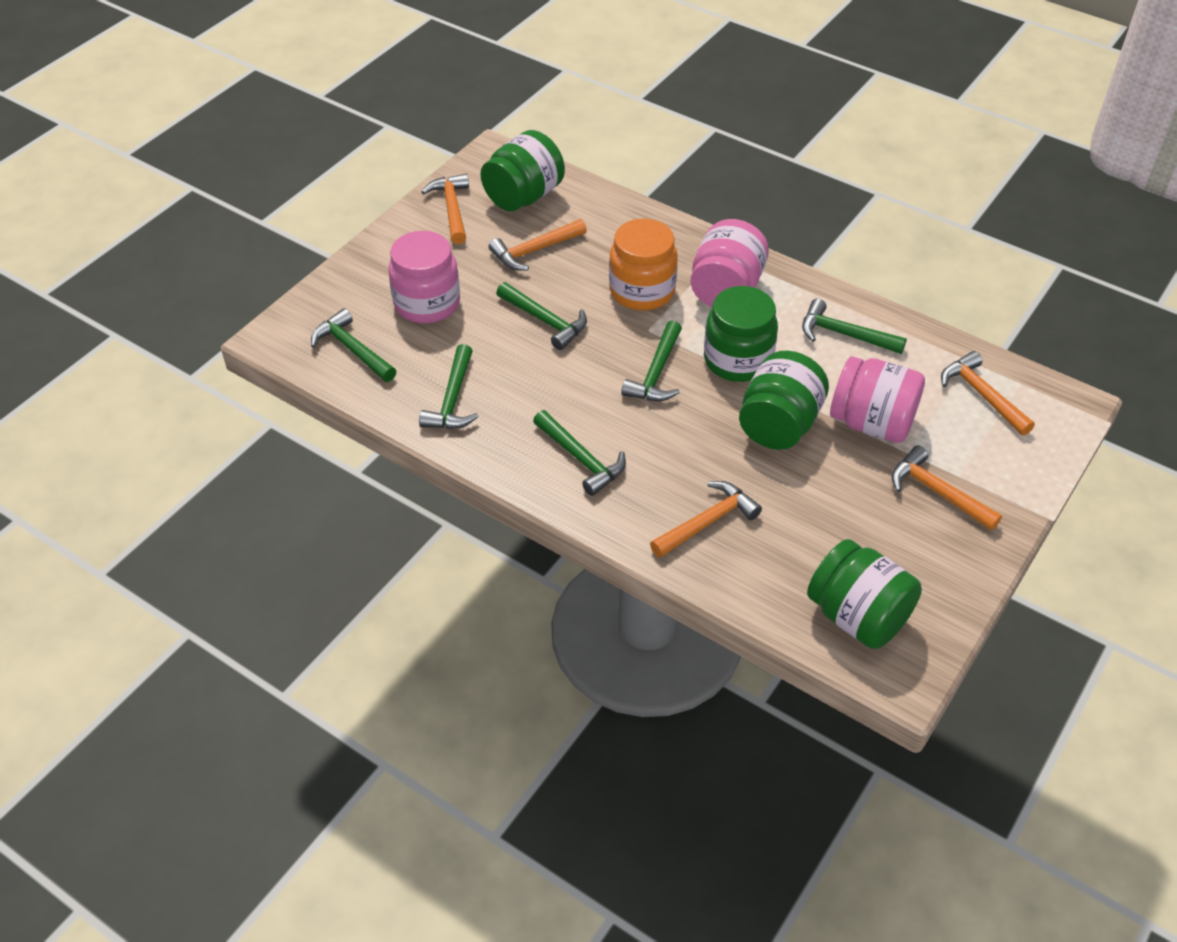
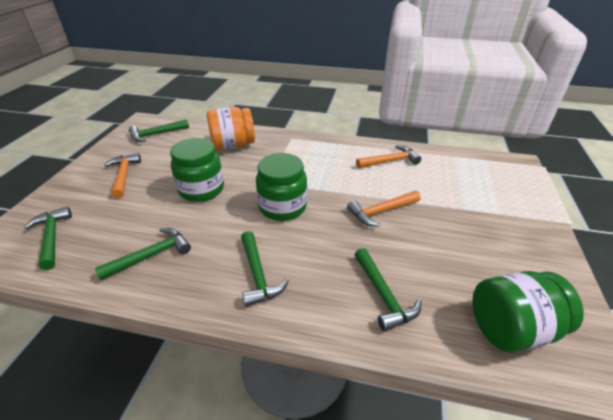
green hammer: [311,308,396,382] [419,344,479,429] [496,282,587,350] [533,410,626,496] [621,321,682,401] [802,299,907,354] = 6 -> [24,206,72,270] [95,228,191,280] [129,119,189,142] [241,231,289,307] [354,248,422,331] = 5
green jar: [480,130,565,211] [704,286,778,382] [739,351,829,450] [807,539,922,649] = 4 -> [170,138,224,202] [256,153,307,221] [472,271,584,352] = 3
orange hammer: [422,174,469,244] [489,219,587,271] [650,481,762,558] [892,446,1002,531] [941,351,1035,436] = 5 -> [104,153,141,199] [347,191,421,227] [356,145,421,168] = 3
pink jar: [388,231,460,323] [691,219,769,307] [830,356,925,443] = 3 -> none = 0

